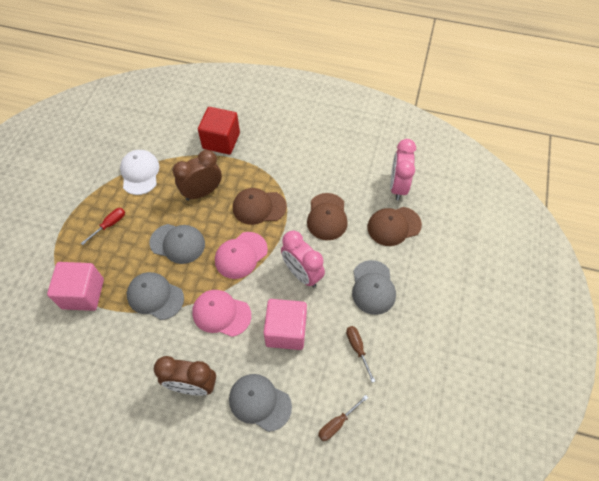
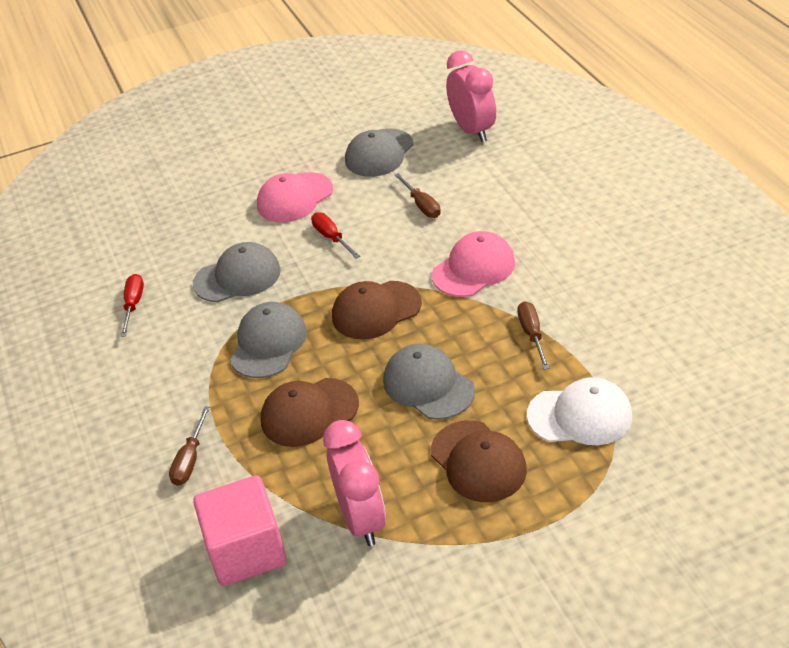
brown clock: [154,356,216,396] [173,150,222,201] = 2 -> none = 0
brown screwdriver: [318,395,368,441] [346,326,375,383] = 2 -> [169,406,210,486] [394,173,441,218] [518,301,550,369] = 3
pink cube: [47,262,104,311] [263,299,307,350] = 2 -> [193,475,287,586] = 1
red cube: [198,107,240,154] = 1 -> none = 0
red screwdriver: [81,208,125,245] = 1 -> [120,274,144,337] [311,212,360,258] = 2

